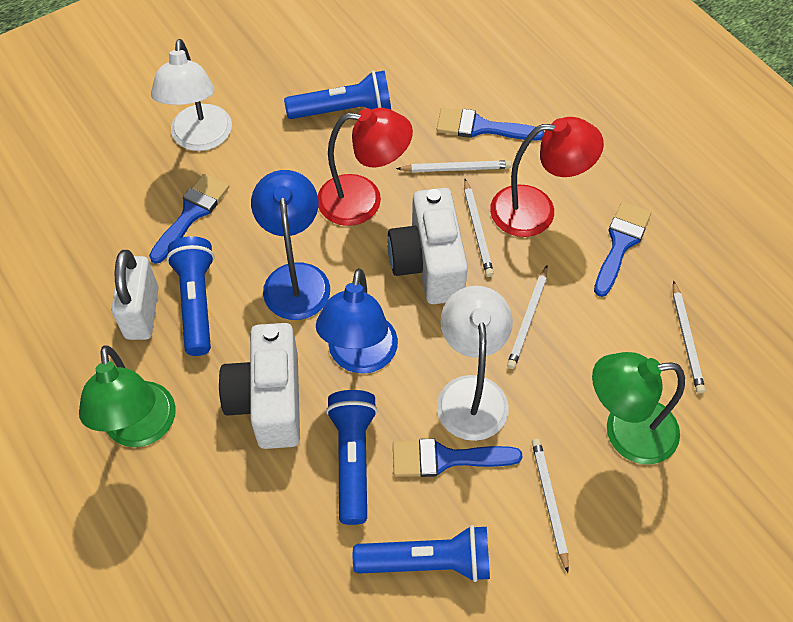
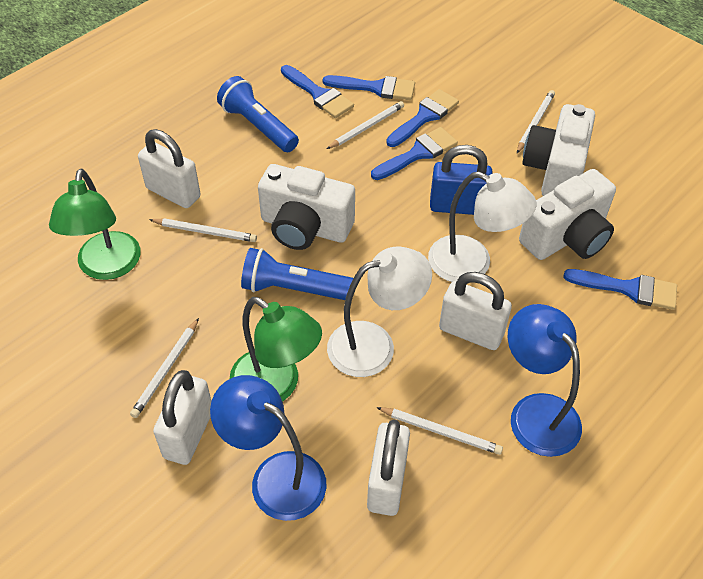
blue brush: [149,173,229,264] [393,438,522,477] [437,107,544,141] [594,202,651,297] = 4 -> [281,65,354,118] [323,75,415,100] [371,127,458,180] [386,89,459,147] [563,269,677,310] = 5
blue flashlight: [166,236,215,356] [284,71,391,119] [326,390,378,525] [353,525,490,582] = 4 -> [217,76,299,152] [241,248,353,300] = 2
blue padlock: none = 0 -> [430,145,493,215] = 1
red lamp: [318,108,413,226] [490,117,604,237] = 2 -> none = 0
white camera: [219,323,300,449] [387,188,468,304] = 2 -> [258,164,355,250] [519,169,616,260] [522,104,595,196] = 3
white padlock: [111,250,159,340] = 1 -> [138,129,201,208] [153,370,211,465] [367,419,410,516] [439,272,512,350] = 4

